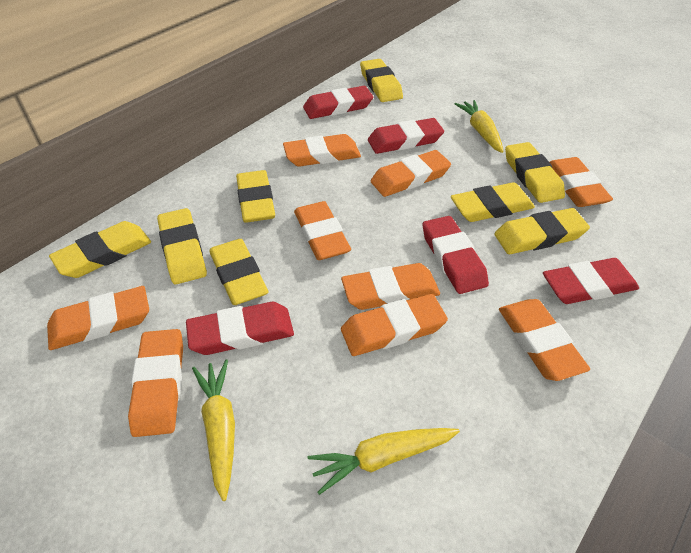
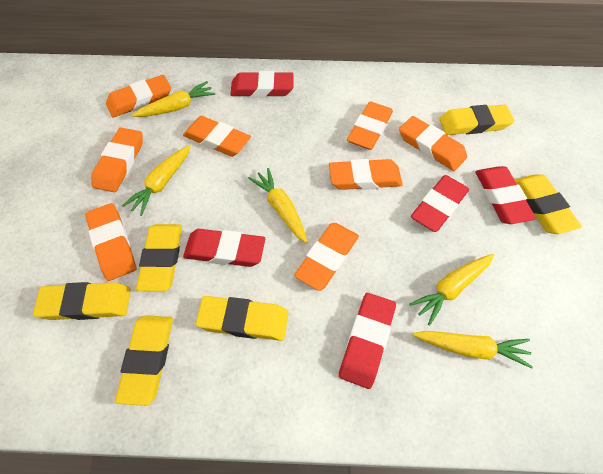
orange eraser: [47,286,149,350] [128,329,183,437] [283,134,361,167] [294,201,351,260] [341,263,440,310] [341,294,448,356] [371,150,451,197] [499,299,590,381] [550,157,613,207] = 9 -> [85,203,137,281] [91,128,142,192] [106,75,171,118] [183,116,251,157] [294,223,359,291] [329,159,403,190] [347,101,393,150] [399,116,467,171] = 8
yellow carrot: [192,360,235,501] [308,428,460,495] [455,100,503,153] = 3 -> [122,145,191,216] [132,81,215,117] [248,168,307,243] [409,254,494,325] [412,331,533,368] = 5
yellow eraser: [49,221,151,278] [157,208,207,284] [209,239,268,305] [236,170,275,223] [360,59,403,102] [451,182,535,222] [494,208,590,254] [505,142,565,203] = 8 -> [33,282,131,320] [115,315,173,406] [136,224,182,291] [196,296,288,341] [439,105,514,135] [514,174,582,234] = 6

